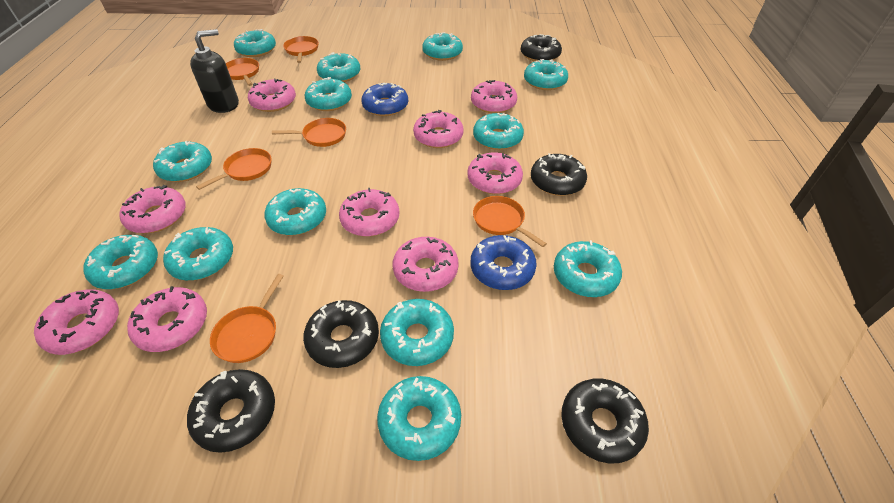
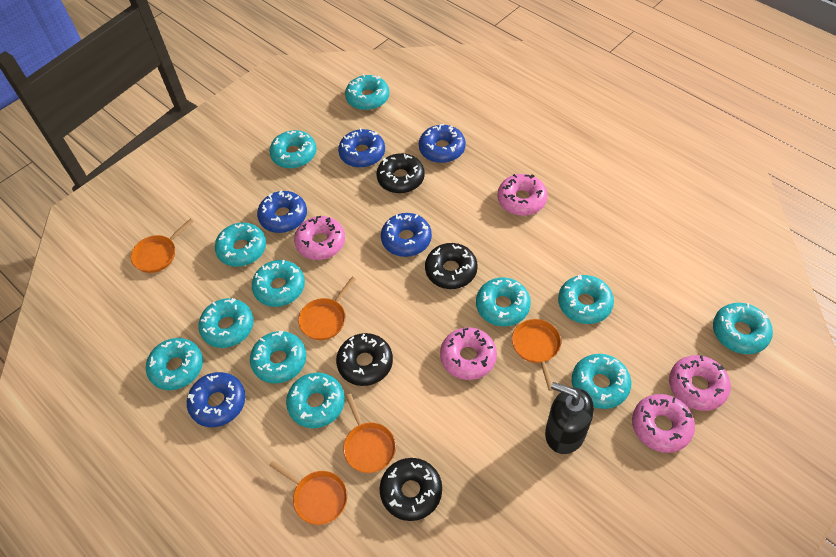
black donut: [187,369,275,453] [303,300,379,368] [521,34,562,62] [531,153,587,196] [561,378,649,463] = 5 -> [336,333,393,386] [377,153,425,193] [380,458,442,521] [425,243,478,289] = 4
blue donut: [361,83,408,116] [470,235,537,290] = 2 -> [187,372,245,427] [257,191,307,233] [338,128,385,168] [381,213,432,257] [419,124,466,163] = 5
orange pan: [196,148,272,190] [210,274,284,363] [226,58,259,86] [272,118,346,147] [283,36,319,63] [473,196,547,247] = 6 -> [131,219,193,273] [269,460,347,525] [298,277,356,340] [343,393,396,473] [512,319,561,391] = 5
pink donut: [34,289,119,355] [119,185,186,233] [127,286,207,352] [248,78,296,112] [339,188,399,236] [393,237,459,292] [413,110,464,148] [467,152,523,194] [471,80,517,113] = 9 -> [294,216,345,260] [440,327,497,380] [497,174,548,216] [632,394,695,453] [669,355,731,411] = 5
turquoise donut: [83,235,158,289] [153,141,212,182] [163,227,233,280] [234,29,276,57] [264,188,326,235] [305,77,352,111] [317,52,360,82] [377,376,461,461] [380,299,454,366] [422,32,463,61] [473,113,524,150] [524,59,568,90] [554,240,622,297] = 13 -> [146,338,203,390] [198,298,254,348] [215,223,266,267] [250,331,306,384] [252,260,305,307] [269,130,316,168] [286,373,345,428] [345,74,389,110] [476,277,531,326] [558,275,614,324] [572,354,631,409] [713,303,773,354] = 12

